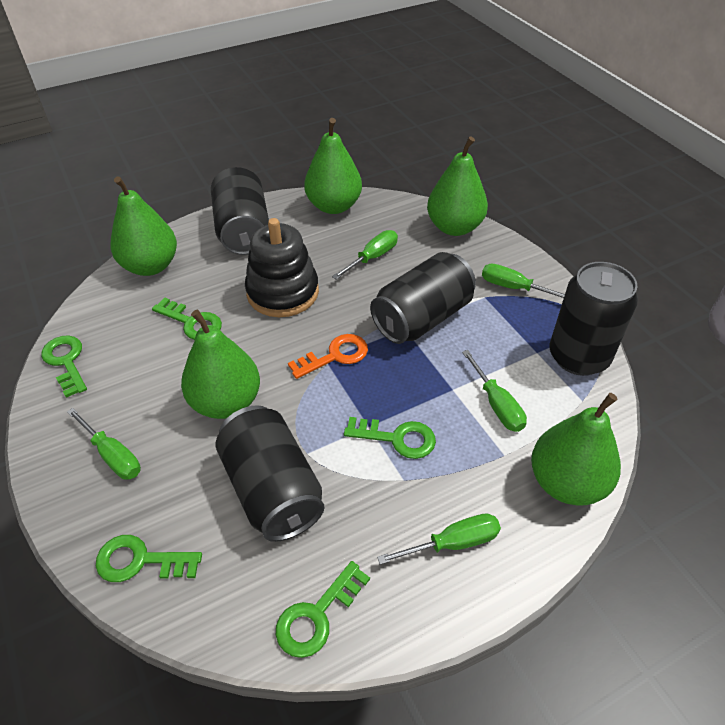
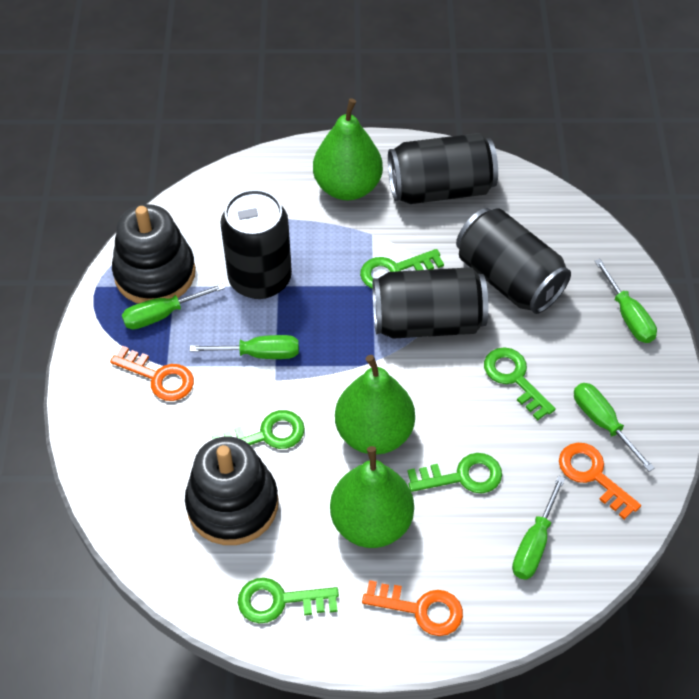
black stacking toy: [245,218,319,317] = 1 -> [112,204,196,304] [185,436,278,545] = 2
green pear: [111,177,177,276] [181,309,260,419] [304,118,362,214] [427,136,488,236] [531,393,621,506] = 5 -> [313,98,383,200] [330,446,414,548] [335,355,415,455] = 3
orange key: [288,334,368,379] = 1 -> [110,346,194,401] [362,580,463,636] [559,443,641,520] = 3

